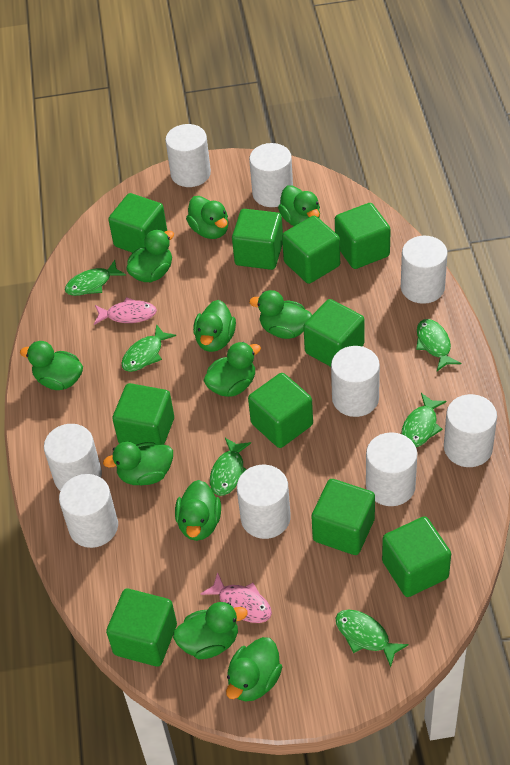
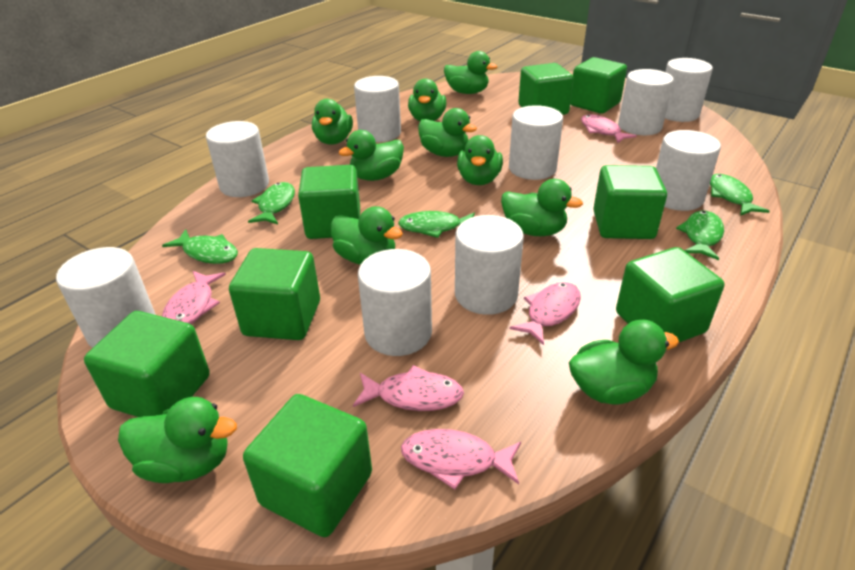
green cube: [106,589,177,667] [108,193,167,253] [113,383,174,445] [232,209,283,270] [248,373,313,448] [282,216,340,284] [303,299,364,367] [311,479,375,555] [335,203,391,269] [382,516,451,597] = 10 -> [84,311,210,417] [229,248,320,340] [243,394,372,537] [298,165,360,239] [518,63,574,115] [570,57,627,114] [593,165,667,239] [616,247,724,342] = 8
green duck: [20,341,83,390] [103,442,173,485] [126,230,174,282] [173,602,248,659] [175,480,221,541] [186,196,228,239] [193,300,236,352] [203,342,261,397] [226,637,282,702] [249,290,312,339] [278,185,320,226] = 11 -> [118,397,237,483] [312,99,353,145] [331,206,403,265] [339,130,404,181] [408,79,446,121] [418,108,477,157] [444,51,497,94] [457,135,503,185] [501,179,583,236] [569,320,679,405] = 10
green fish: [65,260,126,296] [121,324,176,372] [210,438,251,496] [335,609,409,667] [401,393,446,447] [416,319,461,371] = 6 -> [162,229,238,264] [248,182,295,224] [398,211,475,238] [676,211,724,260] [710,174,770,216] = 5
pink fish: [94,297,157,325] [201,572,272,623] = 2 -> [162,271,226,324] [353,365,464,411] [401,429,521,490] [510,282,581,345] [581,114,637,143] = 5

